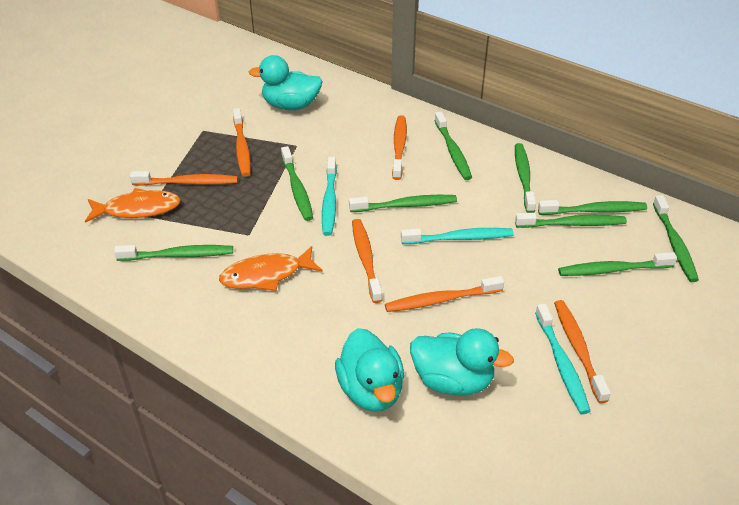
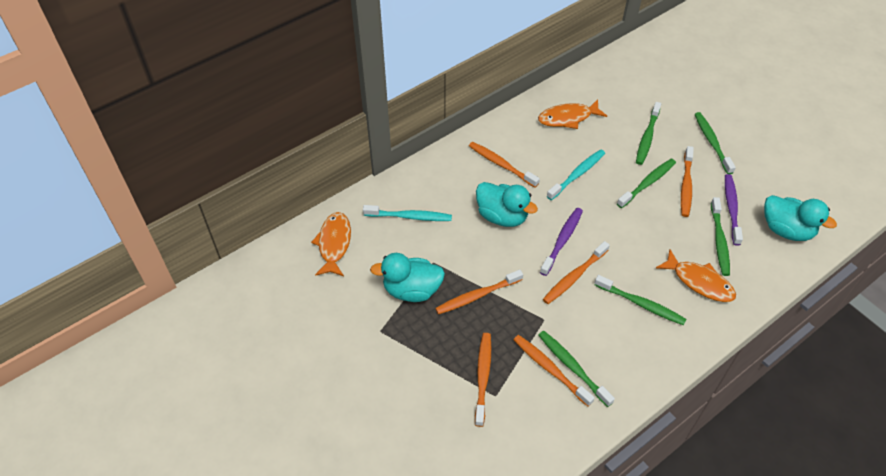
green toothbrush: [114,245,233,261] [281,146,313,221] [349,195,457,212] [434,112,472,180] [515,143,536,213] [515,213,627,228] [538,200,647,215] [558,252,677,276] [653,195,699,282] = 9 -> [539,331,615,407] [594,275,686,325] [617,159,676,208] [636,102,661,165] [694,112,736,174] [711,197,730,276] = 6
orange fish: [85,188,181,223] [219,246,322,291] = 2 -> [311,212,351,276] [538,99,607,129] [656,250,736,302] = 3
purple toothbrush: none = 0 -> [540,208,583,276] [725,174,743,246] = 2
turquoise toothbrush: [322,157,337,236] [401,228,514,244] [535,303,591,414] = 3 -> [363,205,452,221] [547,149,605,200] = 2

